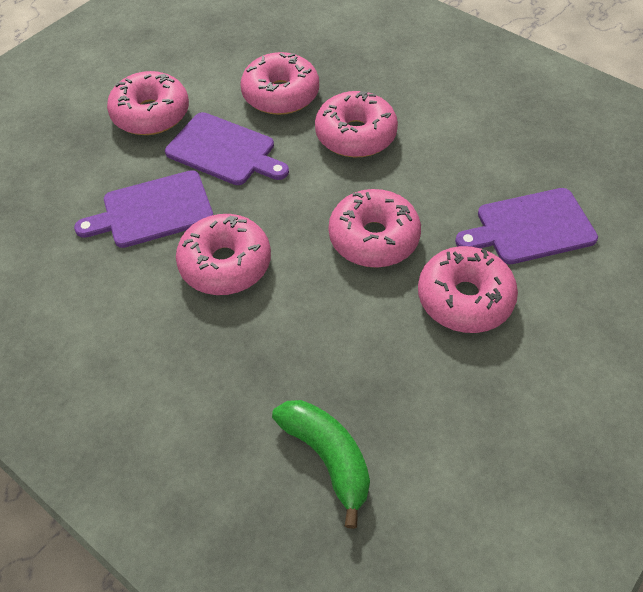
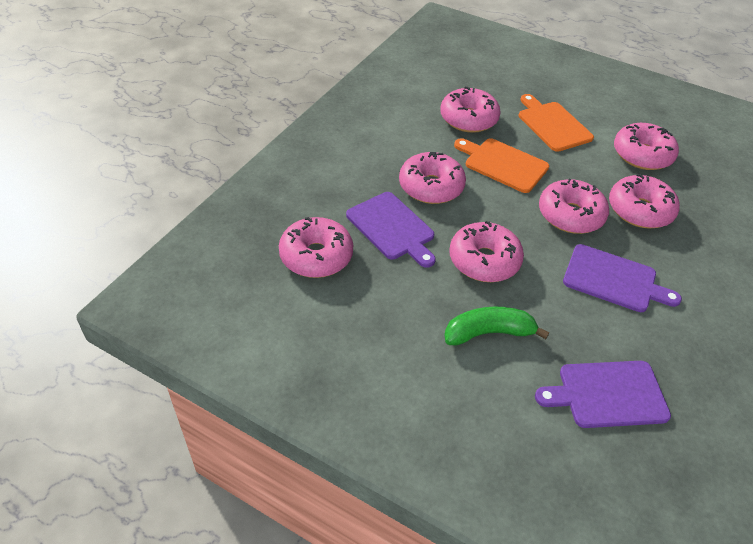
orange cutting board: none = 0 -> [454,138,549,193] [519,94,594,152] = 2
pink donut: [107,71,189,135] [176,214,271,295] [241,52,319,115] [315,91,398,157] [329,189,421,268] [418,246,518,333] = 6 -> [279,217,353,278] [399,152,466,204] [440,87,501,133] [450,221,524,282] [539,179,609,234] [609,174,680,228] [614,123,679,170] = 7

